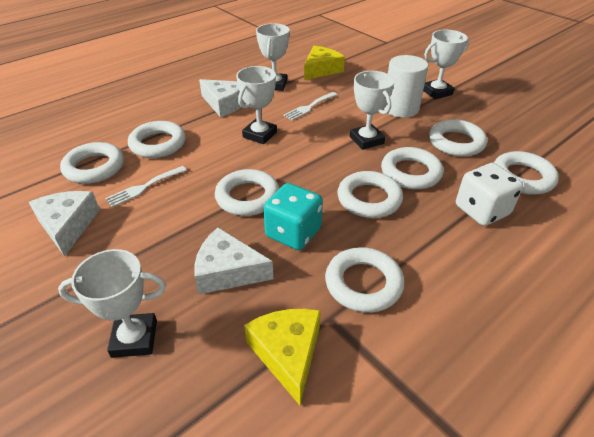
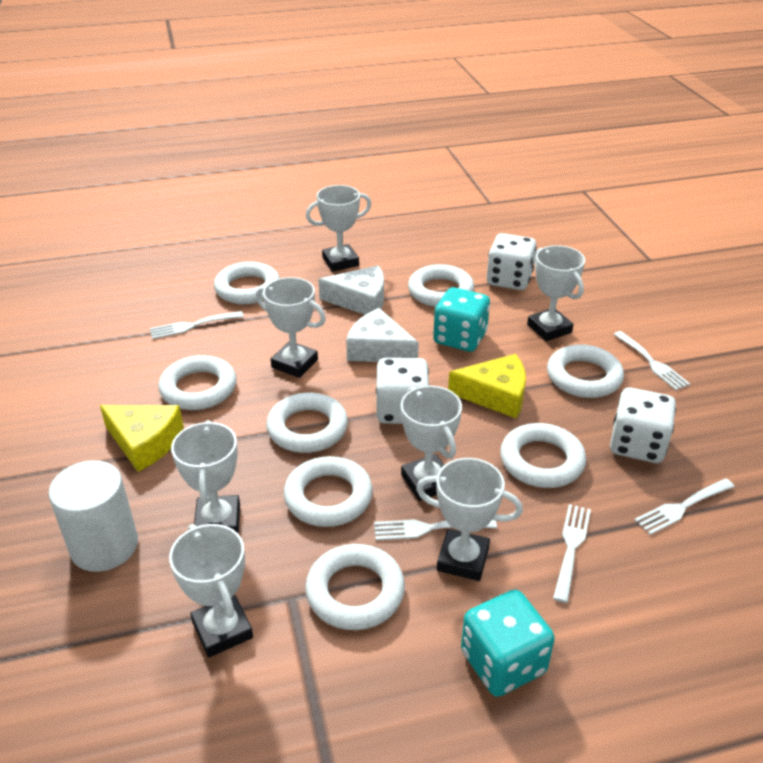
turquoise dice: [263,183,323,250] = 1 -> [433,287,490,352] [461,590,555,697] = 2
white cheese: [29,191,100,257] [194,227,273,295] [199,79,245,117] = 3 -> [318,265,384,315] [346,308,419,362] = 2
white dice: [456,163,523,226] = 1 -> [376,358,430,424] [487,233,537,290] [610,387,676,463] = 3
white fork: [105,166,187,207] [283,92,337,120] = 2 -> [150,311,244,339] [374,519,497,540] [553,504,591,603] [613,331,690,390] [635,478,735,535] = 5
white trophy: [58,249,166,358] [236,66,277,144] [256,23,290,91] [350,71,395,150] [423,30,469,100] = 5 -> [169,524,253,658] [171,420,240,534] [256,277,326,378] [306,185,371,272] [401,386,462,501] [416,458,523,581] [527,245,585,341] = 7

